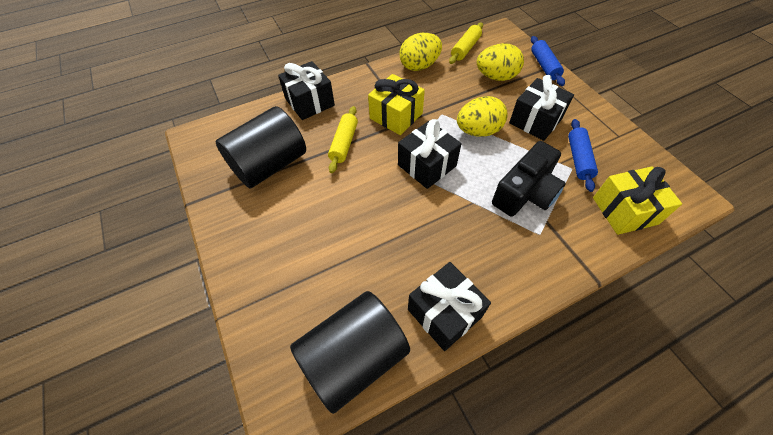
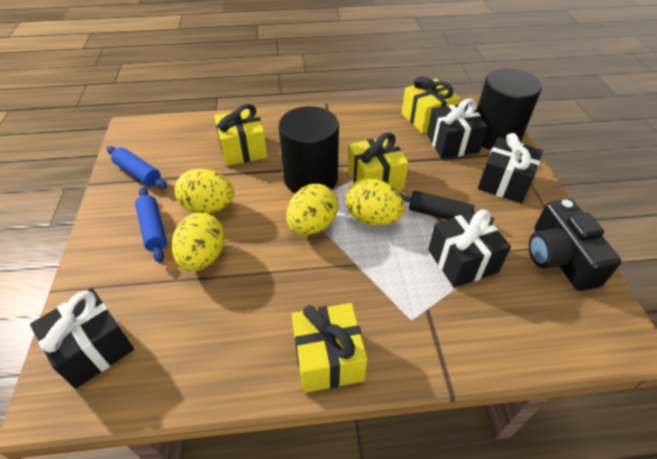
black rolling pin: none = 0 -> [398,191,494,223] = 1
yellow egg: [400,33,442,71] [457,96,508,137] [477,43,524,81] = 3 -> [172,213,225,271] [174,169,234,213] [286,184,338,235] [346,178,405,225] = 4
yellow gift: [368,74,425,135] [593,166,682,235] = 2 -> [214,104,267,166] [292,303,368,393] [348,132,408,191] [402,76,460,134] = 4
yellow rolling pin: [328,106,358,173] [449,23,483,64] = 2 -> none = 0

